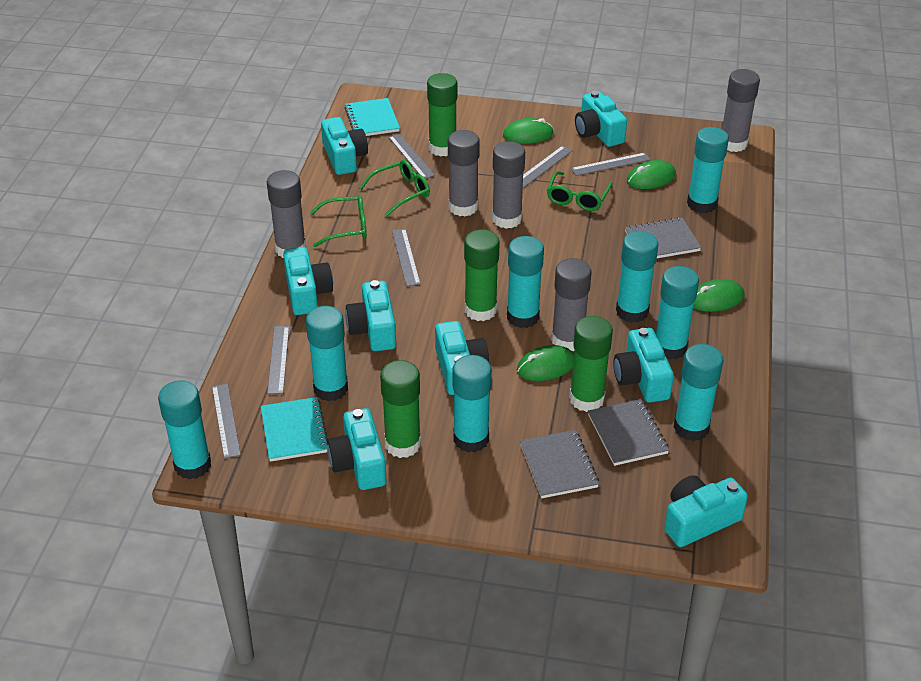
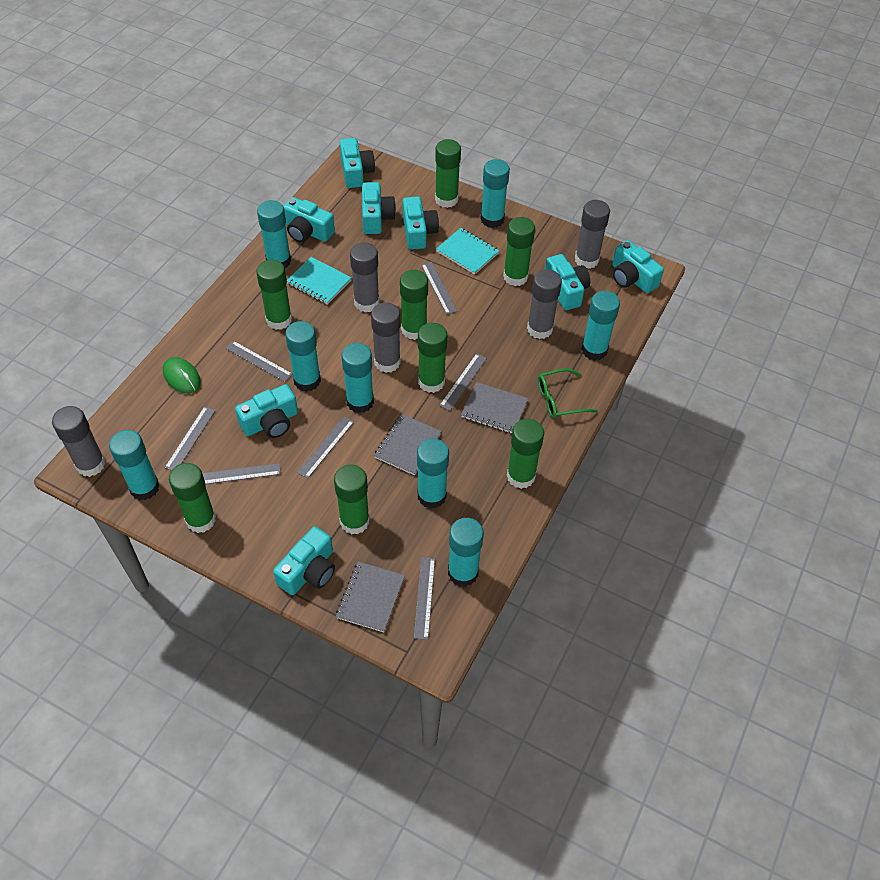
green glasses: [310,195,367,247] [359,160,430,217] [547,171,613,211] = 3 -> [538,368,598,419] = 1
green glue stick: [380,360,421,458] [427,73,457,157] [464,229,500,321] [569,316,613,412] = 4 -> [169,463,216,533] [256,260,292,330] [334,465,370,534] [400,270,428,340] [418,323,447,393] [435,139,461,208] [503,217,535,286] [507,419,544,489] = 8
green mouse: [503,118,554,144] [517,345,574,381] [627,160,676,189] [693,279,745,312] = 4 -> [163,357,201,394] = 1
grey ruler: [212,384,241,459] [267,326,289,394] [389,133,435,179] [392,229,421,286] [523,146,573,188] [571,153,651,176] = 6 -> [165,406,216,471] [202,463,281,484] [226,341,292,382] [297,416,354,479] [414,557,435,640] [421,262,457,315] [439,353,487,411] = 7

